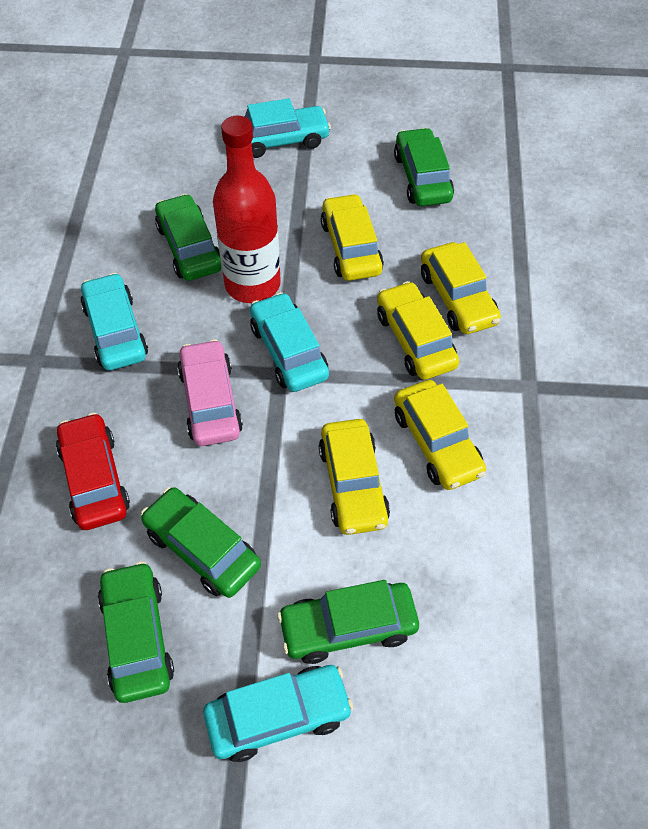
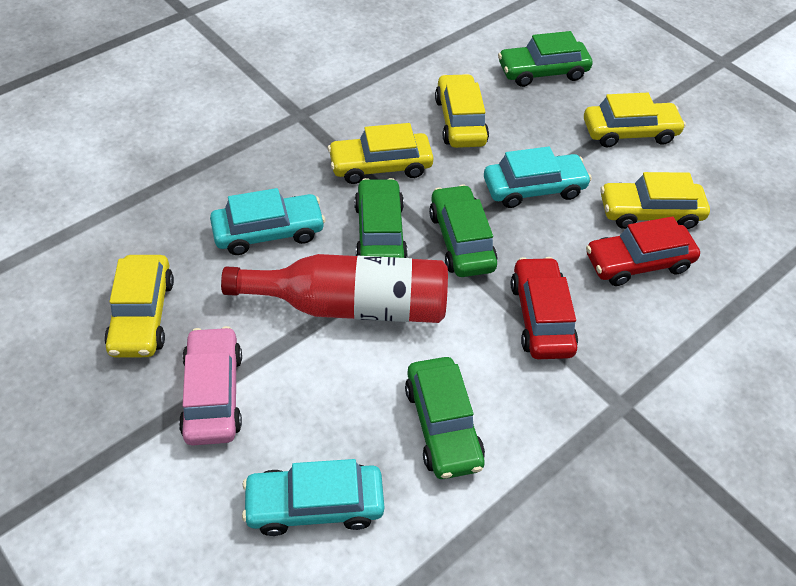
green car: [98,561,174,703] [141,487,261,598] [155,194,222,281] [277,580,419,664] [394,128,454,206] = 5 -> [354,178,408,258] [405,357,485,479] [429,185,497,277] [498,31,592,87] = 4
red car: [56,413,130,530] = 1 -> [511,257,578,359] [586,216,700,286] = 2
turquoise car: [80,273,148,370] [203,665,353,762] [245,98,331,158] [250,292,329,392] = 4 -> [210,188,325,255] [242,459,384,536] [484,147,592,208] = 3

